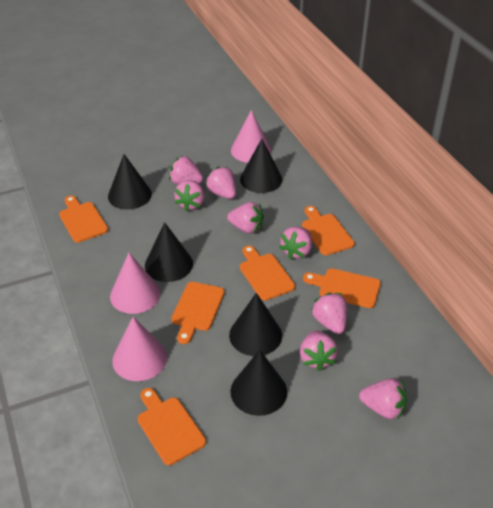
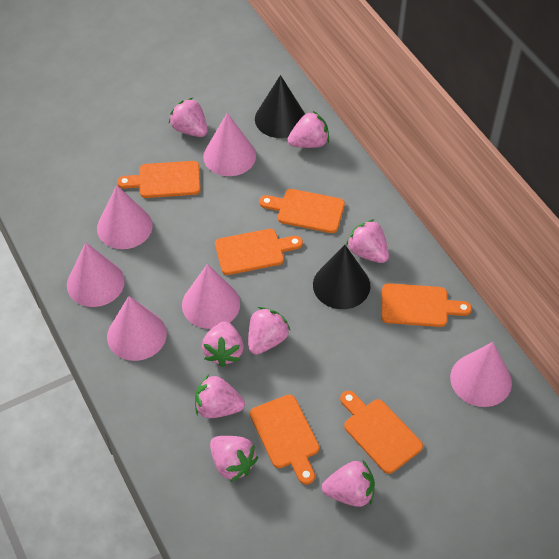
black cone: [108,154,152,209] [145,222,193,282] [229,293,282,356] [230,350,287,416] [240,139,282,193] = 5 -> [255,75,305,138] [313,245,371,309] = 2
pink cone: [110,253,161,314] [112,317,167,381] [231,110,271,163] = 3 -> [67,242,125,307] [97,185,153,249] [107,296,167,361] [182,264,240,329] [203,113,256,176] [450,342,512,407] = 6

